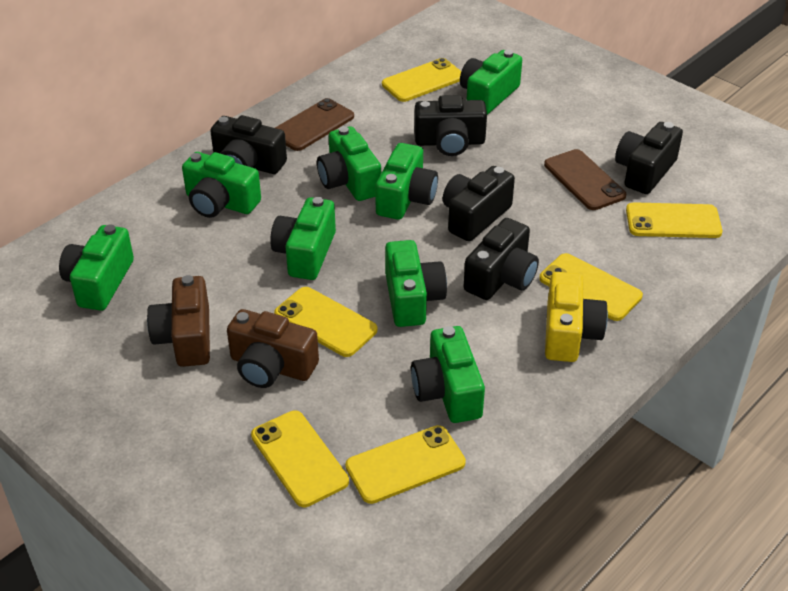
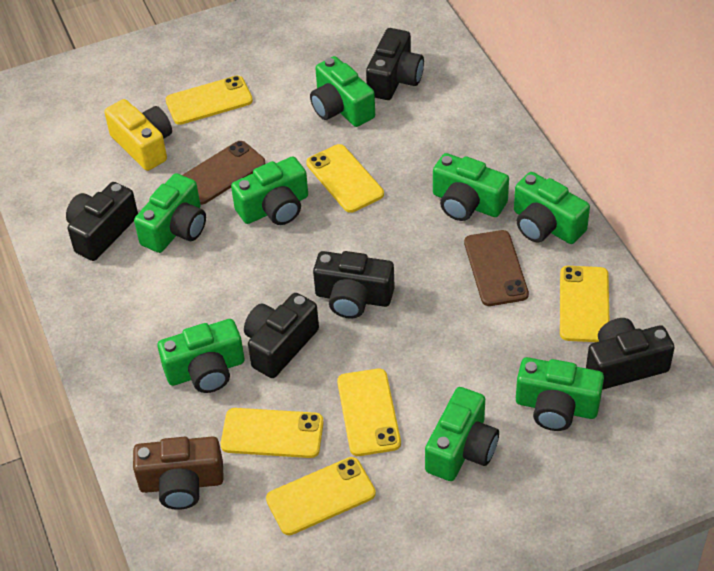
brown camera: [147,275,210,367] [227,309,319,388] = 2 -> [133,436,224,510] = 1

